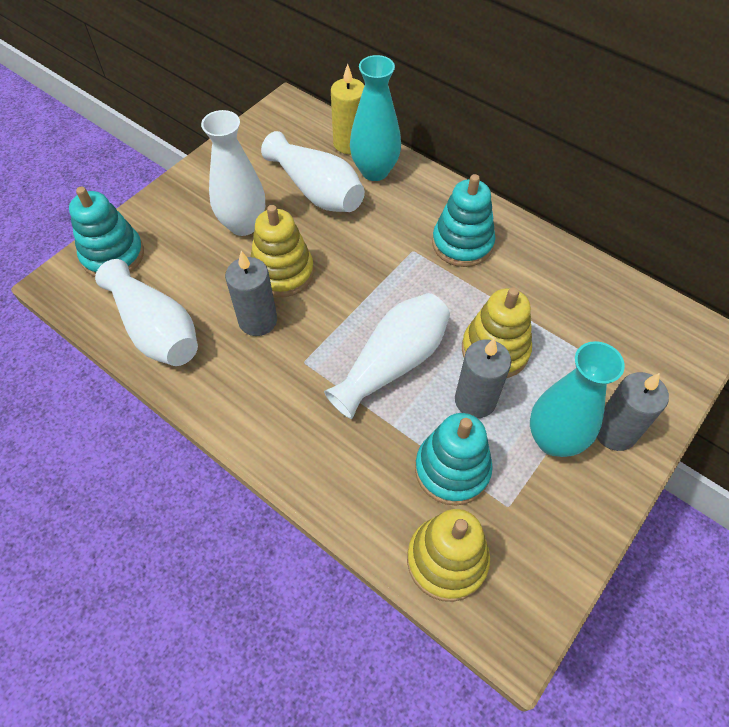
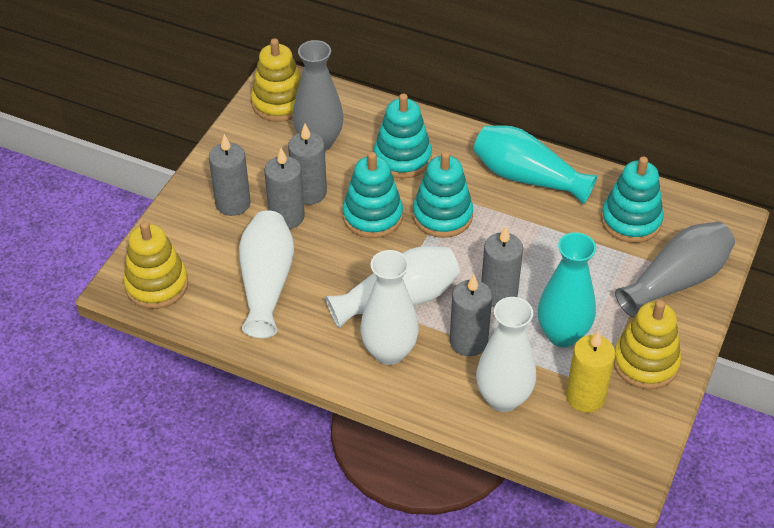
grey candle: [225,251,277,336] [455,338,511,418] [597,372,669,451] = 3 -> [209,134,251,216] [264,148,305,229] [288,124,327,205] [450,274,492,356] [481,226,523,307] = 5
grey vase: none = 0 -> [293,40,344,151] [615,221,735,318] = 2
turquoise stacking toy: [69,187,144,277] [415,413,493,506] [432,174,495,267] = 3 -> [342,152,403,238] [374,94,432,179] [413,151,473,238] [601,157,664,243] = 4

